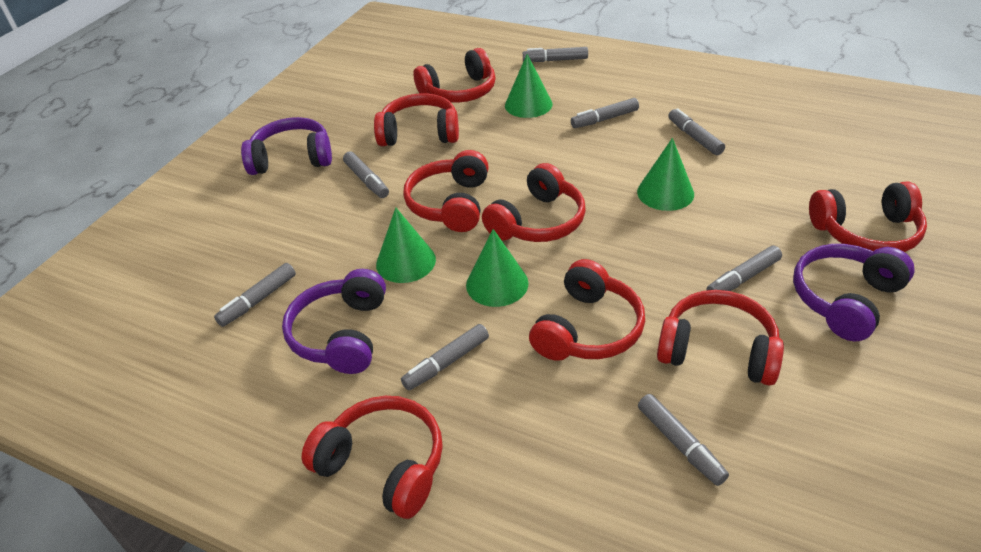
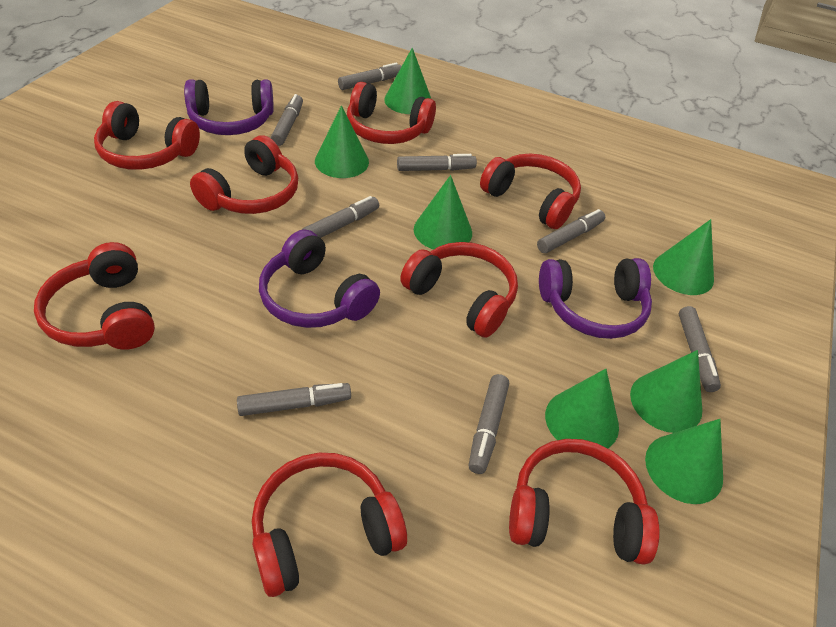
green cone: [376,208,436,283] [466,229,529,307] [505,54,553,118] [637,138,694,211] = 4 -> [315,106,369,178] [384,48,431,114] [414,175,472,250] [545,369,619,448] [630,350,702,433] [645,419,723,504] [653,219,714,295] = 7

